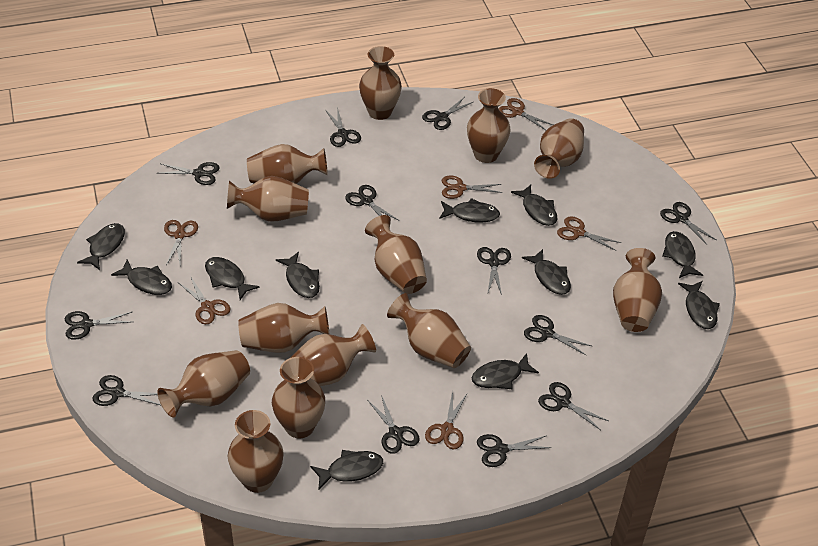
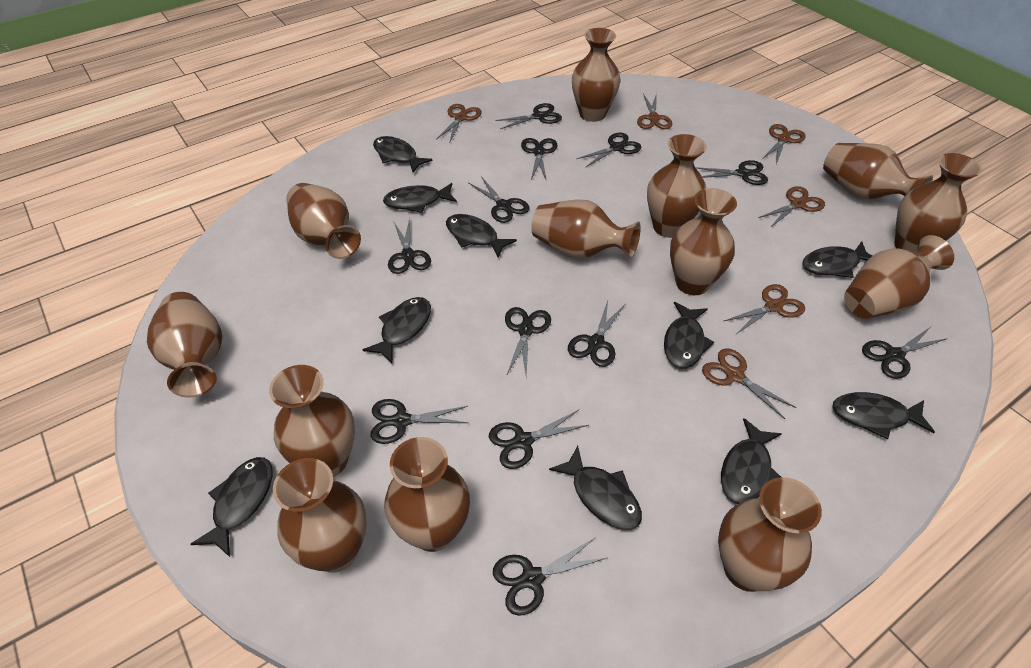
black fish: [77,223,125,270] [111,259,172,295] [205,257,260,300] [276,252,320,298] [310,450,383,491] [439,198,500,223] [472,353,539,389] [511,185,557,226] [522,249,571,295] [662,231,703,278] [678,281,720,329] = 11 -> [190,457,273,557] [363,297,431,364] [373,136,433,173] [383,183,457,213] [446,214,517,258] [549,446,642,530] [664,302,714,369] [721,418,782,504] [802,241,872,278] [833,392,935,440] = 10

